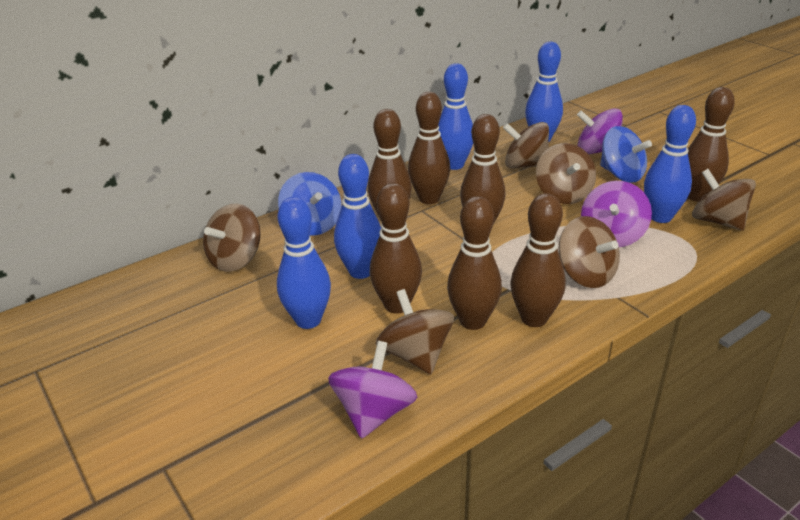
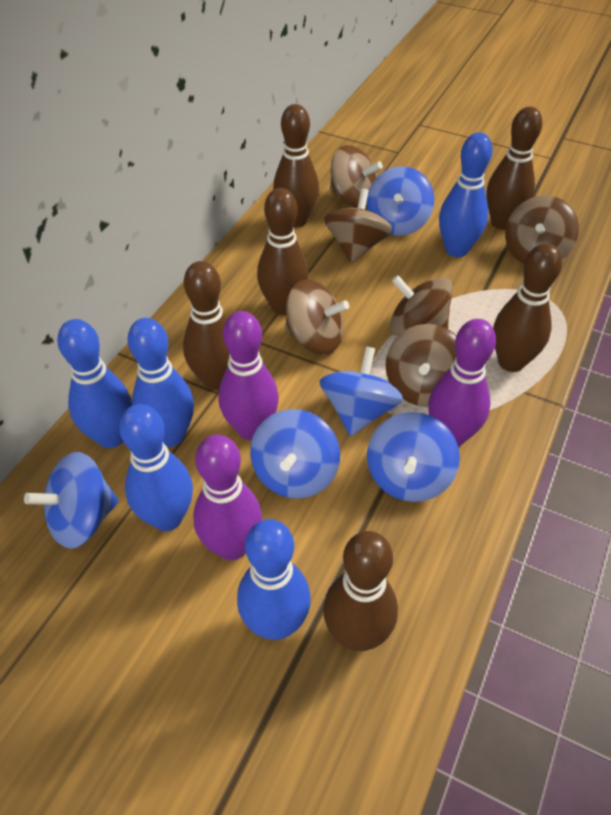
blue spinning top: [278,172,342,236] [600,126,652,183] = 2 -> [24,452,119,549] [250,409,340,499] [320,346,403,436] [367,166,434,236] [367,412,460,502] = 5
brown bowling pin: [368,109,412,222] [370,183,422,314] [408,92,450,204] [447,196,502,330] [460,114,506,225] [511,193,566,327] [688,87,735,202] = 7 -> [183,261,230,390] [257,188,309,315] [273,104,319,227] [323,531,398,651] [486,107,542,230] [493,243,562,372] = 6
purple bowling pin: none = 0 -> [193,434,262,560] [218,311,279,440] [428,319,496,447] = 3
purple spinning top: [328,341,417,439] [577,108,623,154] [581,181,652,247] = 3 -> none = 0

